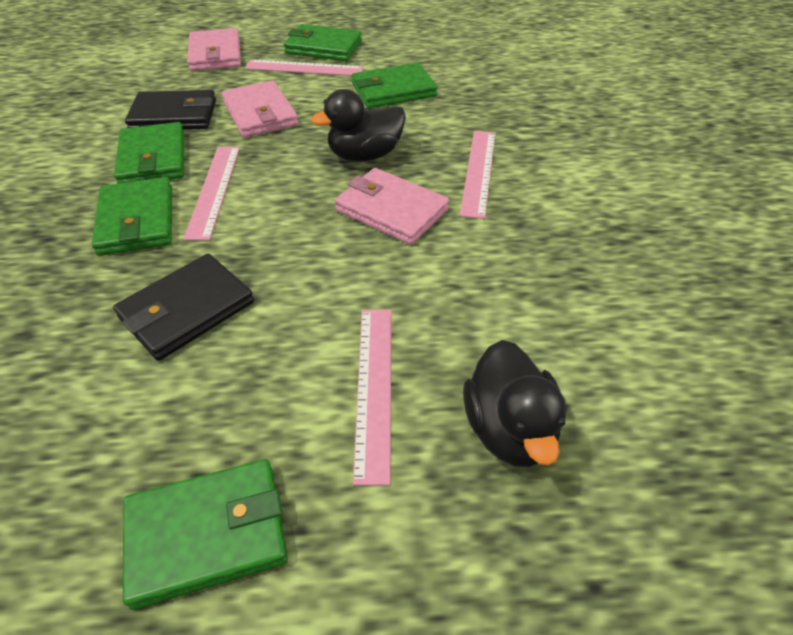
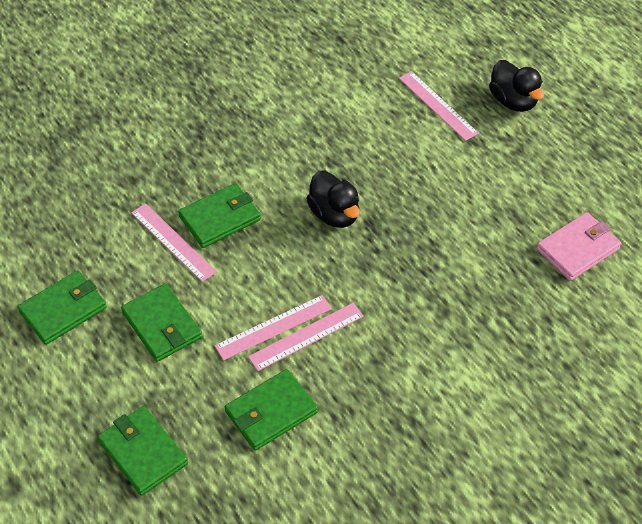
black wallet: [113,254,254,361] [125,90,216,130] = 2 -> none = 0
pink wallet: [187,28,241,71] [222,80,298,138] [335,168,449,245] = 3 -> [536,212,622,281] = 1

